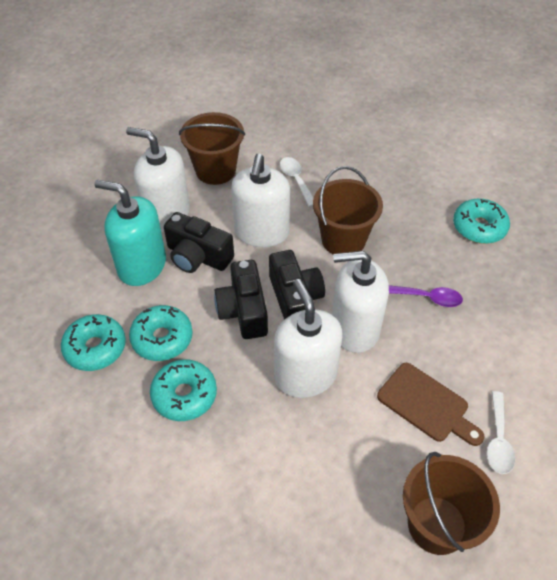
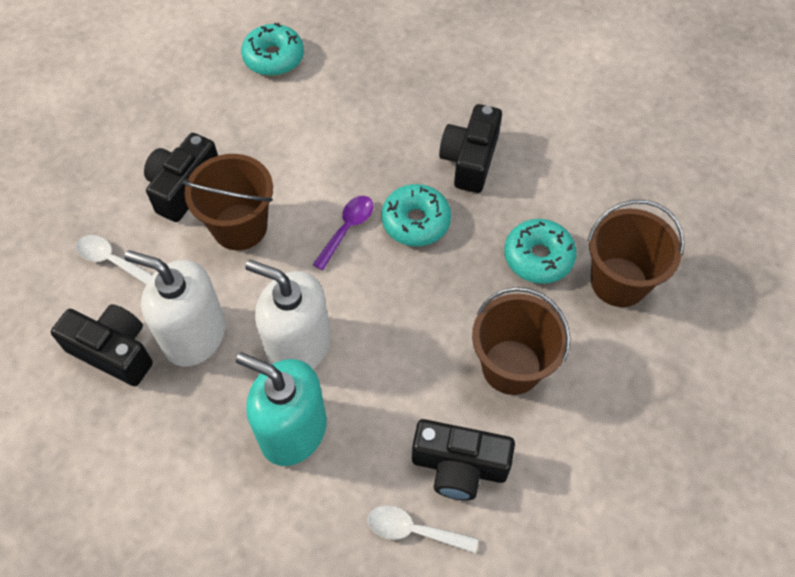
black camera: [164,212,234,273] [214,260,268,339] [269,250,325,320] = 3 -> [51,304,153,386] [144,133,218,222] [412,419,515,500] [439,104,502,193] = 4
brown cutting board: [377,363,485,446] = 1 -> none = 0
turquoise donut: [61,314,126,371] [129,305,193,361] [150,359,217,421] [453,199,510,244] = 4 -> [241,22,304,76] [381,184,451,246] [504,219,577,284] = 3
white soap dispenser: [126,127,190,232] [231,154,290,248] [274,279,342,398] [332,251,389,353] = 4 -> [124,250,226,366] [245,260,331,369] = 2

